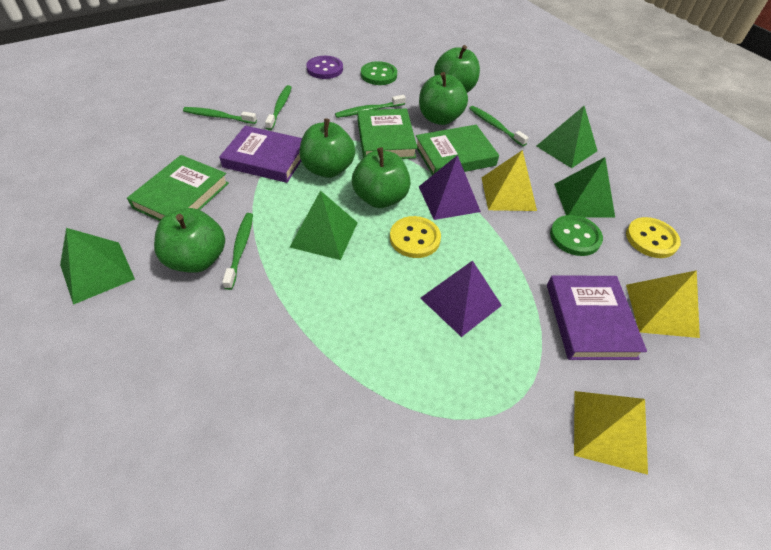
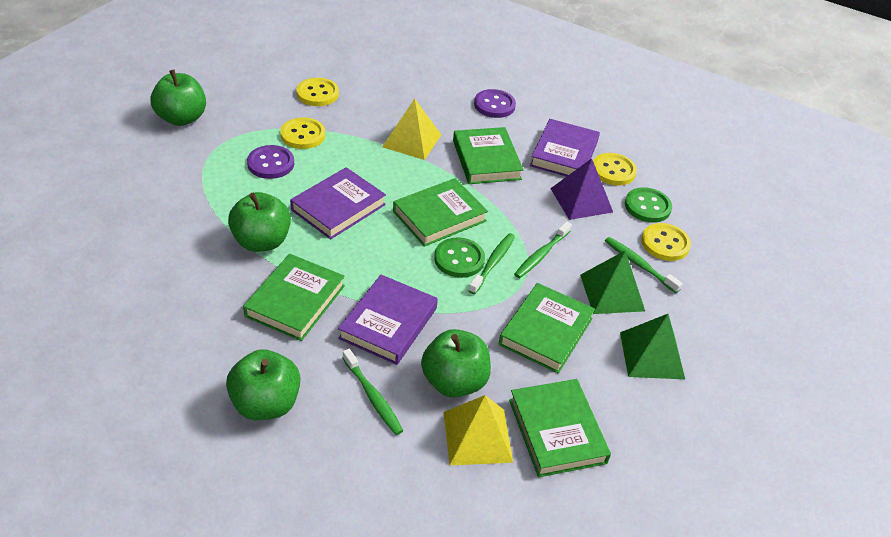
green apple: [154,208,225,273] [300,119,355,178] [352,148,411,208] [419,72,468,125] [434,45,480,93] = 5 -> [151,70,206,126] [226,349,300,420] [228,192,291,252] [421,329,491,398] = 4
green book: [127,155,229,221] [357,108,417,159] [416,125,499,175] = 3 -> [243,254,345,341] [393,178,488,247] [453,127,524,184] [499,283,595,374] [509,379,611,477] = 5
green pyramid: [60,228,135,305] [290,190,358,260] [537,106,597,168] [554,157,615,218] = 4 -> [580,251,645,314] [620,314,685,379] = 2
green toothbrush: [183,107,257,124] [222,213,253,290] [265,85,292,130] [335,95,406,118] [469,106,529,146] = 5 -> [343,349,403,435] [468,233,515,294] [514,222,572,278] [605,237,683,293] = 4
purple book: [219,126,302,183] [547,275,647,360] = 2 -> [290,167,386,240] [338,275,438,365] [530,119,600,177] = 3
purple button: [306,56,343,79] = 1 -> [247,145,294,179] [474,89,516,118] = 2
purple pyramid: [419,155,481,220] [420,260,502,337] = 2 -> [550,158,613,220] = 1
yellow button: [390,216,441,258] [626,217,681,258] = 2 -> [280,118,325,149] [296,78,339,106] [593,153,637,186] [641,223,691,261] = 4
yellow pyramid: [481,150,537,211] [574,391,648,475] [626,270,700,338] = 3 -> [382,99,441,160] [443,395,513,465] = 2

